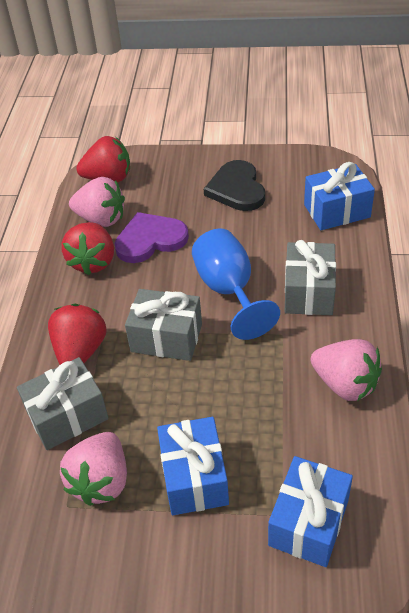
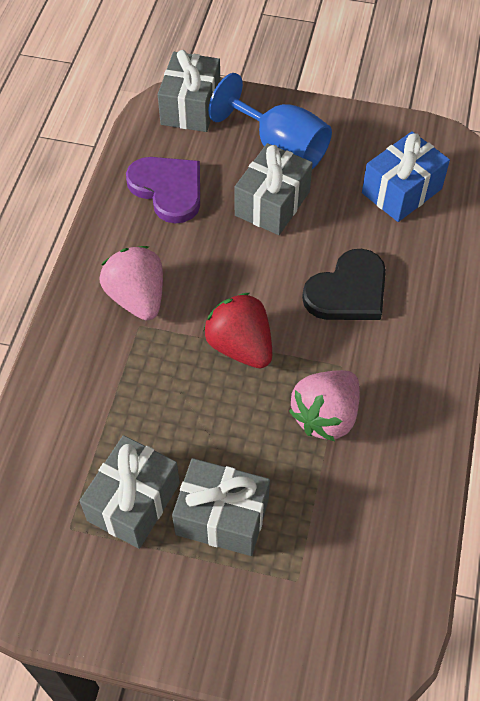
blue gift: [157,417,229,515] [268,456,353,567] [304,162,375,230] = 3 -> [362,131,450,222] = 1
grey gift: [17,357,109,450] [125,289,202,361] [285,240,336,315] = 3 -> [80,435,180,549] [158,50,220,132] [172,458,270,556] [234,143,313,235] = 4
pink strawberry: [60,432,127,506] [69,177,125,227] [310,339,382,401] = 3 -> [99,246,163,320] [289,370,360,441] = 2
red strawberry: [48,303,107,365] [61,222,114,275] [76,136,130,182] = 3 -> [204,293,272,368] = 1

